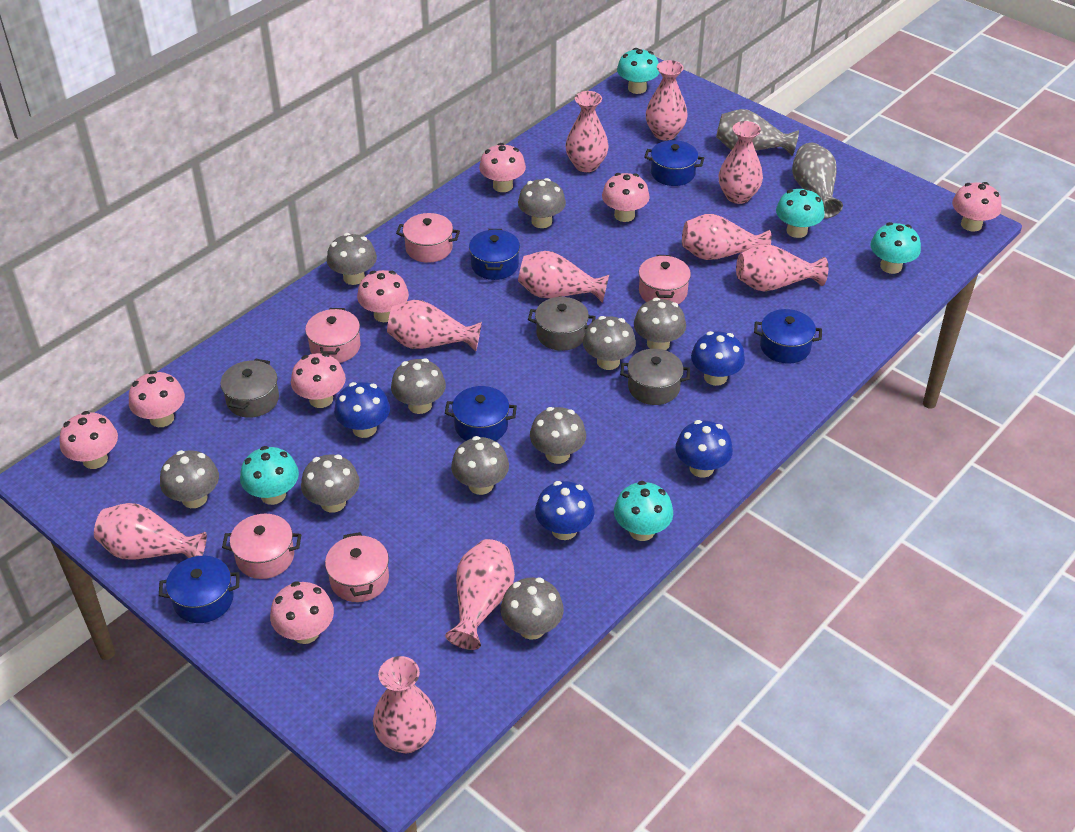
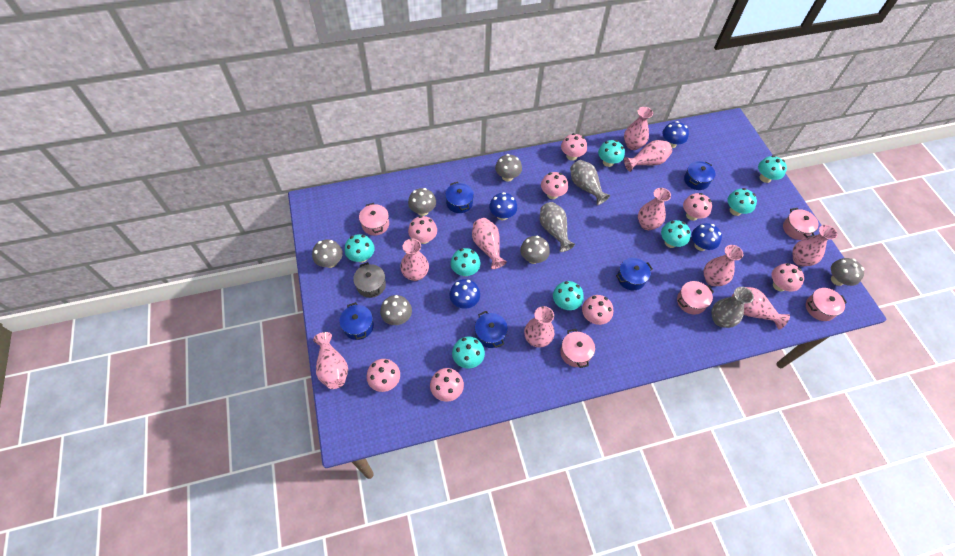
grey mushroom: [160,450,219,508] [301,454,360,513] [327,233,377,285] [391,358,446,414] [451,436,509,495] [500,578,564,640] [518,178,566,228] [530,407,586,464] [583,316,636,370] [634,298,686,350] = 10 -> [312,239,343,268] [380,295,412,325] [408,188,436,216] [495,154,522,182] [520,236,550,264] [831,258,864,286] = 6
grey pot: [220,358,279,418] [528,297,596,351] [620,349,690,405] = 3 -> [353,262,386,298] = 1
grey vase: [716,109,799,156] [792,143,843,219] = 2 -> [540,202,575,252] [570,160,610,205] [711,287,754,328] = 3
turquoise mushroom: [240,446,299,505] [614,481,673,541] [617,48,659,94] [776,188,825,238] [870,222,921,274] = 5 -> [345,234,375,263] [451,248,481,277] [452,336,485,369] [553,281,584,310] [598,140,625,167] [661,220,691,248] [727,188,757,216] [758,155,787,183] = 8

